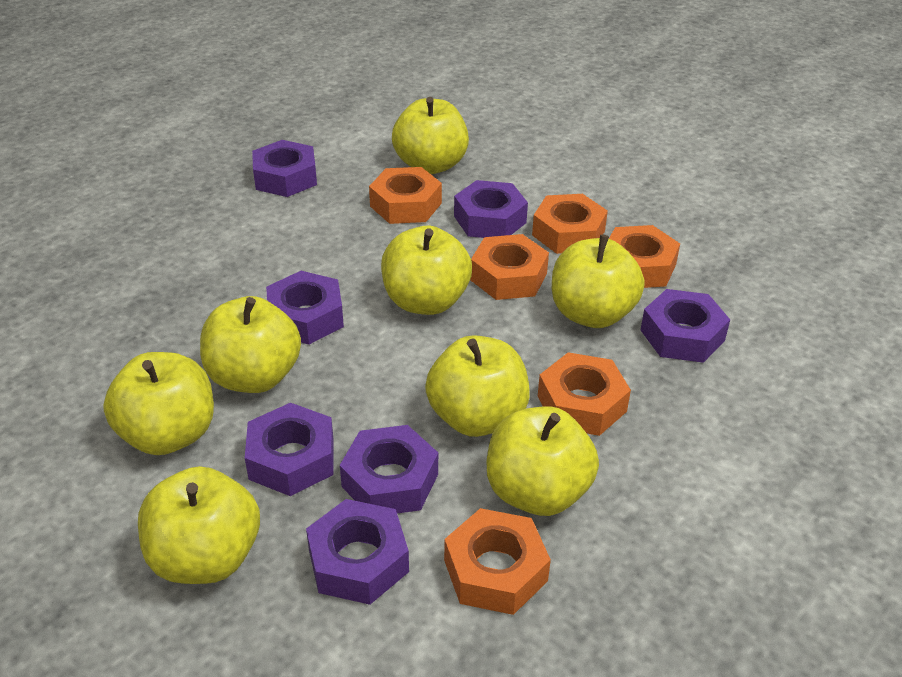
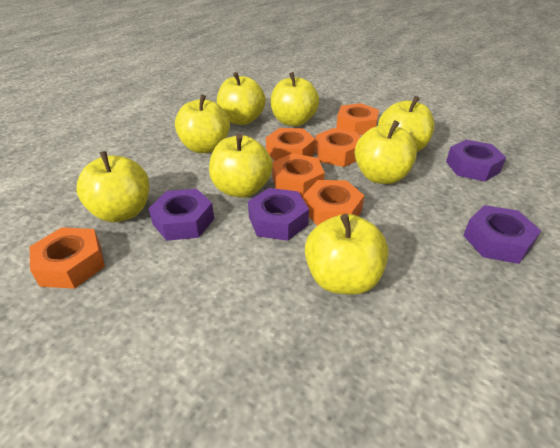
purple nut: [245,403,334,496] [252,140,317,197] [266,271,344,345] [306,499,409,605] [340,425,438,513] [454,180,528,238] [641,289,730,363] = 7 -> [148,189,214,241] [248,188,309,241] [446,140,506,181] [463,205,541,264] = 4

